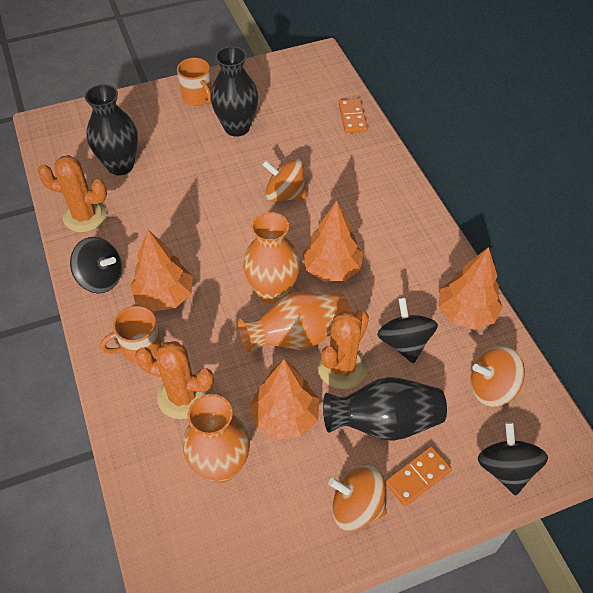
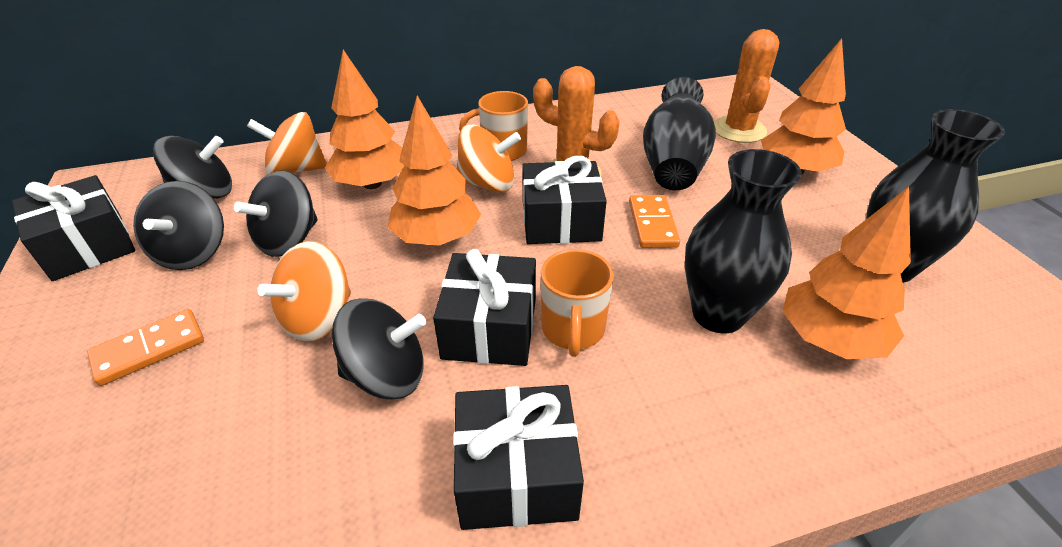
black gift: none = 0 -> [12,175,135,281] [433,249,536,366] [453,385,584,530] [522,156,607,244] = 4
black spinning top: [70,237,122,293] [377,297,438,363] [478,422,548,496] = 3 -> [133,181,224,270] [153,136,232,199] [234,170,318,257] [332,298,426,400] = 4
orange cactus: [38,155,107,232] [135,341,214,419] [318,310,369,389] = 3 -> [533,66,620,177] [714,29,779,143] = 2
orange vase: [183,394,250,483] [238,291,351,354] [243,212,300,304] = 3 -> none = 0

